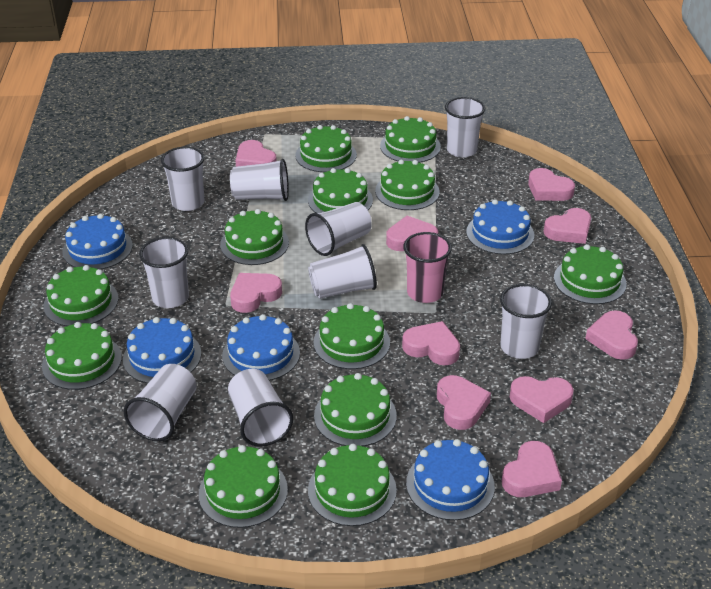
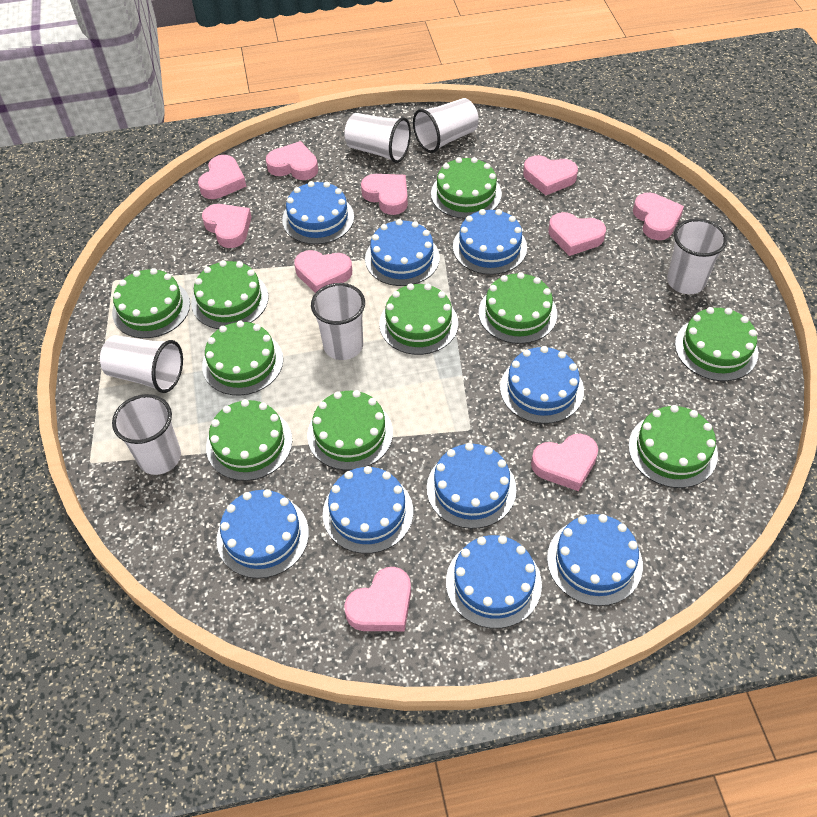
blue cake: [62,214,133,270] [123,317,201,383] [222,314,300,381] [406,439,495,520] [466,199,534,255] = 5 -> [217,489,309,579] [282,181,354,244] [323,466,413,554] [365,219,440,286] [427,443,516,529] [446,535,542,629] [453,209,527,275] [500,346,584,424] [547,514,643,606] = 9
green cake: [42,322,122,390] [44,265,118,326] [199,445,288,528] [220,209,289,265] [295,125,357,172] [308,168,373,213] [308,444,397,526] [313,303,390,369] [314,373,397,446] [375,160,440,210] [380,116,441,163] [554,244,627,304] = 12 -> [112,268,190,338] [191,260,269,329] [202,321,283,395] [206,399,292,481] [307,390,393,470] [380,283,458,355] [431,157,502,219] [479,272,557,344] [628,405,718,488] [675,307,758,381] = 10
pink cup: [403,232,452,303] = 1 -> none = 0
white cup: [124,364,197,441] [139,237,189,308] [161,147,205,211] [228,369,293,447] [230,159,289,201] [305,202,372,256] [308,244,377,299] [445,97,485,157] [500,284,552,359] = 9 -> [100,335,183,393] [112,394,181,475] [311,283,365,360] [344,113,411,163] [413,98,479,153] [667,218,727,294] = 6

